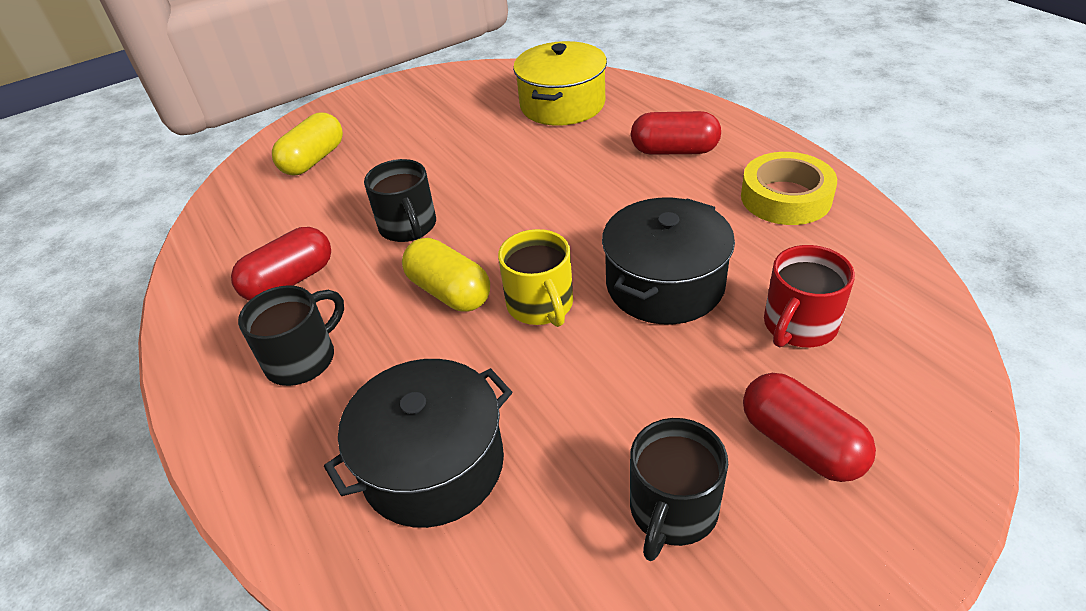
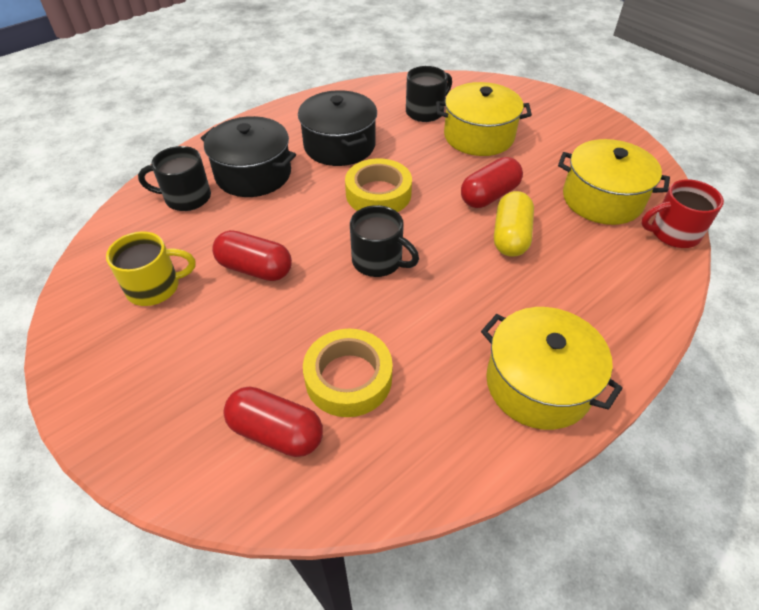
yellow capsule: [272,113,343,175] [402,238,490,312] = 2 -> [494,191,534,257] = 1
yellow pot: [513,41,607,126] = 1 -> [436,82,532,156] [481,307,623,430] [558,139,670,225] = 3
yellow tape: [741,152,837,225] = 1 -> [303,329,393,417] [345,158,412,212] = 2

